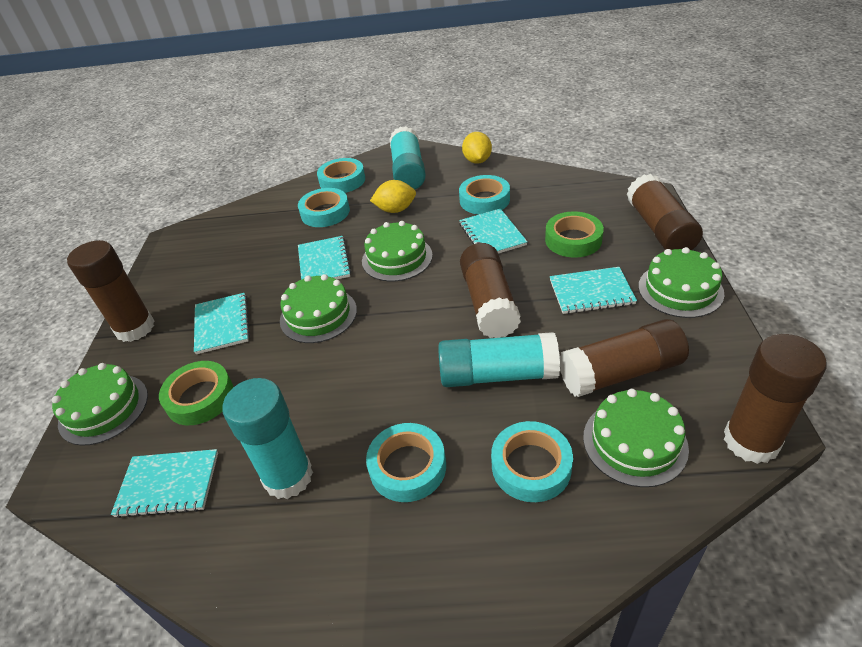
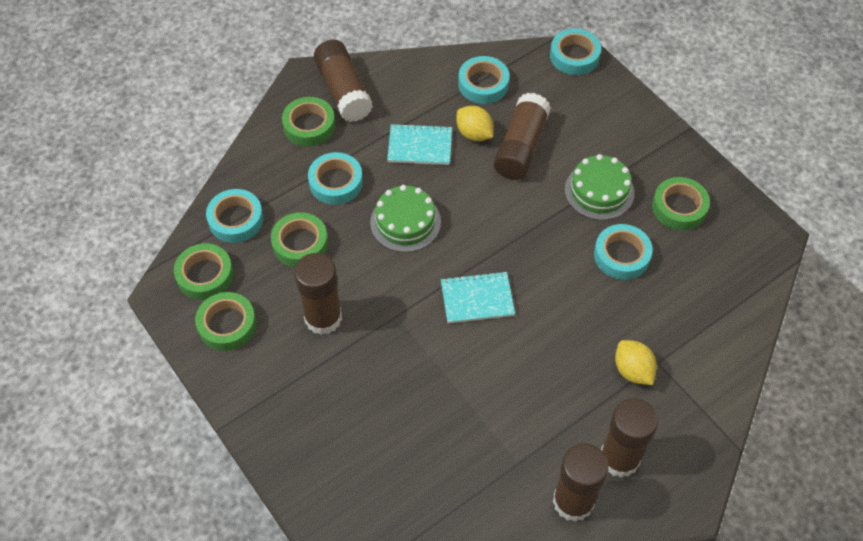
green cake: [52,363,148,446] [280,274,357,343] [362,221,433,282] [583,389,689,487] [638,247,724,318] = 5 -> [370,185,441,252] [565,154,635,220] = 2
green tape: [159,361,233,425] [545,211,604,258] = 2 -> [174,243,234,300] [195,292,256,351] [271,212,328,267] [282,97,335,146] [652,177,710,230] = 5
turquoise glue stick: [222,378,313,499] [389,126,426,190] [438,332,560,387] = 3 -> none = 0
turquoise notebook: [111,449,218,518] [194,293,250,354] [298,236,351,280] [459,208,528,254] [550,267,637,314] = 5 -> [387,123,452,165] [441,271,515,323] = 2

